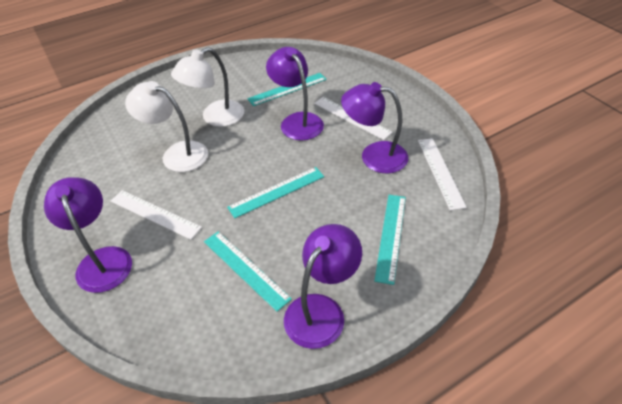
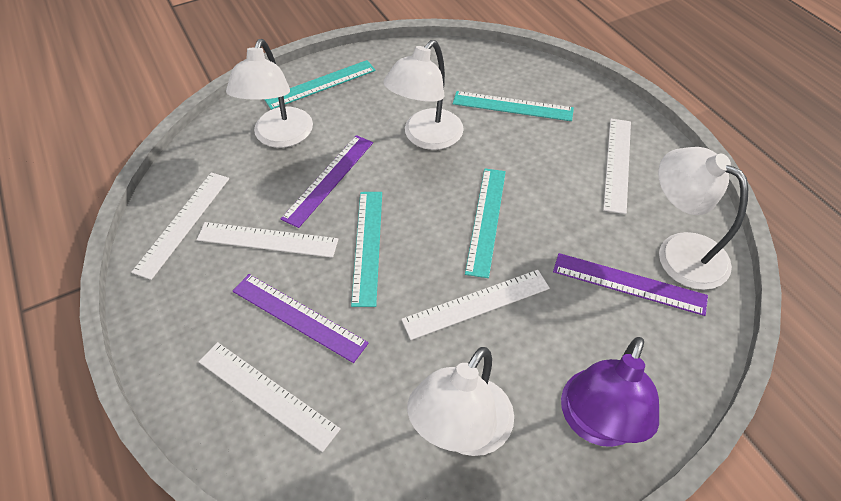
purple lamp: [44,177,132,293] [266,47,324,141] [284,224,362,349] [341,82,408,174] = 4 -> [561,337,659,447] = 1
purple ruler: none = 0 -> [233,274,369,363] [281,135,373,228] [553,253,708,316] = 3
white lamp: [125,81,208,172] [171,47,244,127] = 2 -> [226,39,313,148] [383,40,464,150] [407,347,514,456] [658,147,748,290] = 4
white ruler: [111,190,202,240] [314,97,393,140] [418,138,467,211] = 3 -> [131,172,229,280] [197,222,339,258] [199,342,341,452] [401,270,550,340] [603,119,631,214] = 5

